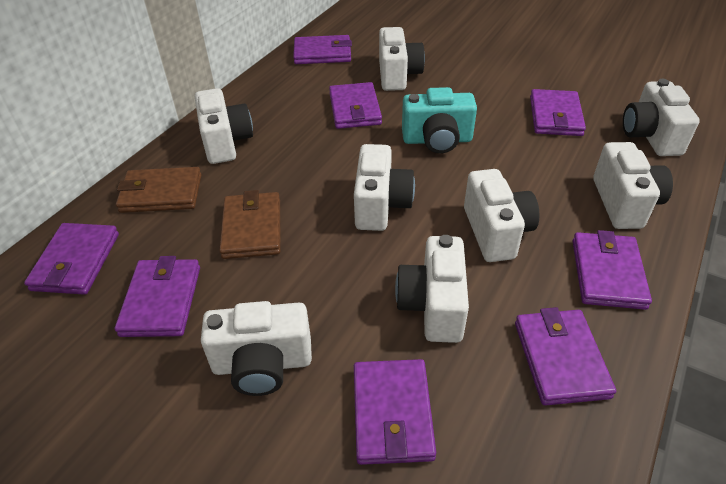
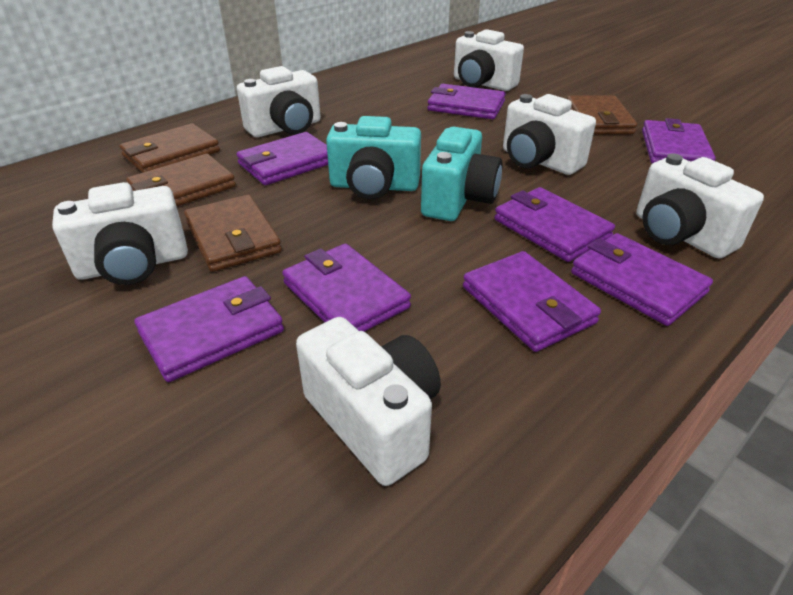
brown wallet: [116,167,202,213] [219,190,281,259] = 2 -> [119,123,220,173] [126,154,236,206] [184,195,282,272] [567,95,637,134] = 4
turquoise camera: [402,87,477,153] = 1 -> [326,116,421,199] [421,127,502,221] = 2
white camera: [195,88,253,164] [201,301,312,396] [354,144,415,231] [379,27,425,91] [395,235,469,343] [464,169,539,262] [593,142,673,229] [623,79,700,156] = 8 -> [52,182,188,285] [237,66,321,137] [296,317,441,486] [454,29,524,91] [503,94,596,175] [636,154,764,259] = 6

